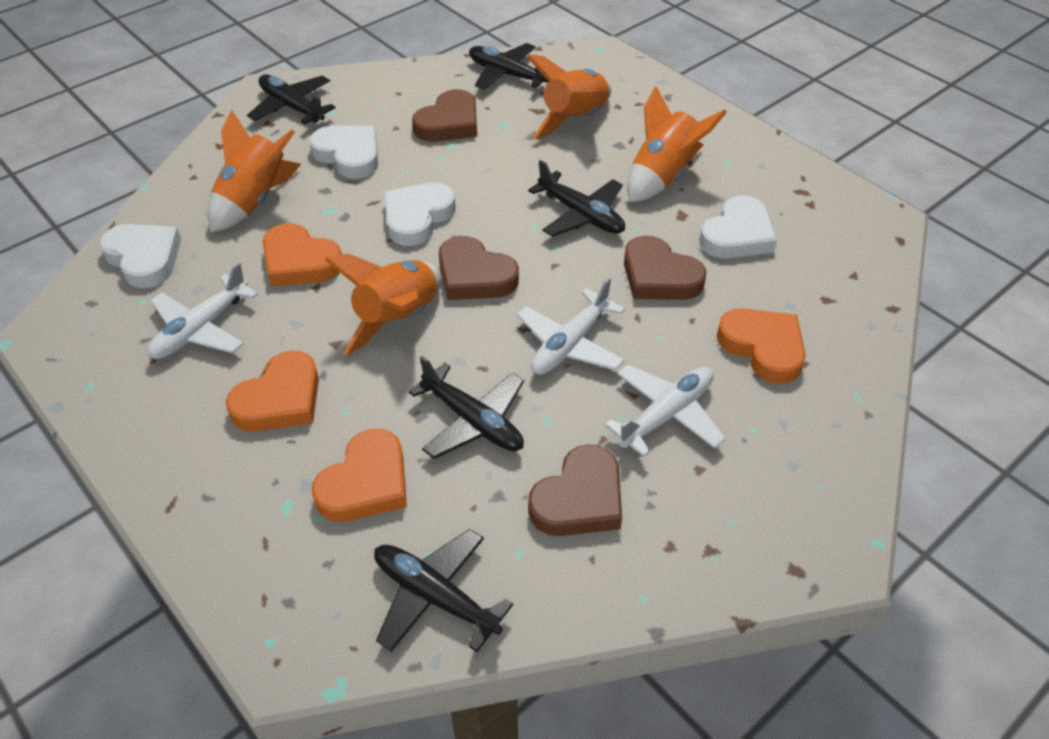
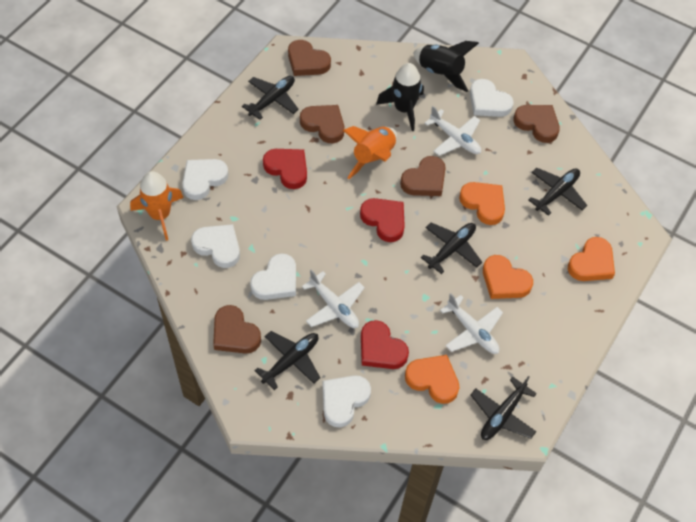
black rocket: none = 0 -> [376,63,424,131] [413,41,479,92] = 2
brown heart: [412,89,477,142] [439,236,519,300] [528,444,622,536] [624,236,706,300] = 4 -> [213,305,261,354] [288,40,331,76] [300,105,344,143] [400,156,446,196] [513,105,560,143] = 5
orange rocket: [207,109,301,232] [324,254,442,356] [527,55,611,140] [627,86,727,202] = 4 -> [130,171,184,241] [343,126,397,179] = 2
red heart: none = 0 -> [263,149,307,189] [360,198,405,242] [361,320,409,369] = 3
white heart: [99,224,181,288] [309,126,378,179] [384,182,456,246] [699,195,777,259] = 4 -> [182,159,229,200] [191,224,240,268] [250,253,296,300] [323,375,371,428] [470,79,514,117] = 5

